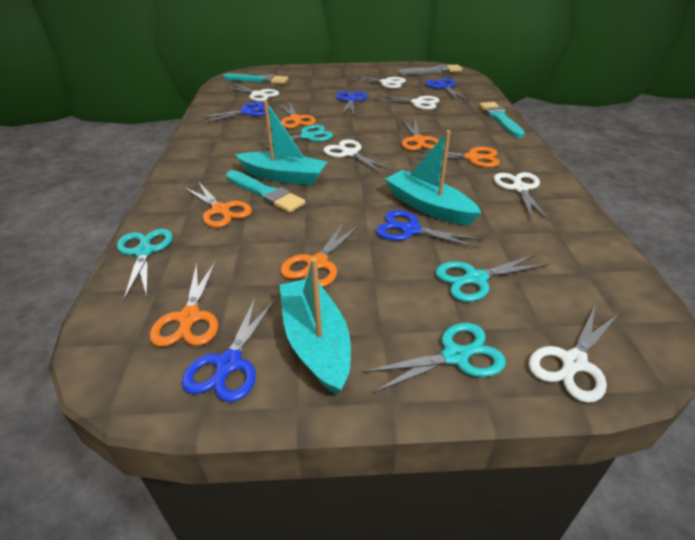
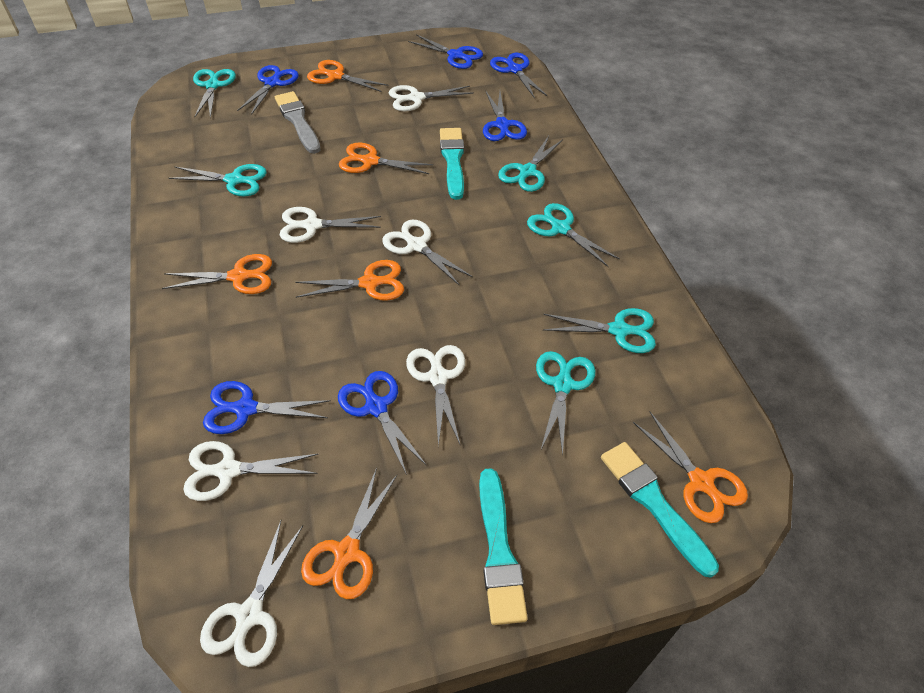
blue scissors: [182,297,276,402] [200,102,269,123] [336,91,368,115] [376,210,483,249] [426,78,468,100] = 5 -> [203,381,331,434] [237,65,299,115] [338,371,427,475] [408,34,483,69] [483,92,527,141] [490,53,548,99] = 6
turquoise boat: [235,101,327,185] [280,258,351,395] [385,130,481,226] = 3 -> none = 0
turquoise scissors: [117,229,173,300] [257,125,333,149] [362,323,506,393] [435,254,549,302] = 4 -> [169,164,267,196] [193,69,236,119] [498,136,563,192] [527,203,620,267] [536,351,595,456] [543,308,656,353] = 6

